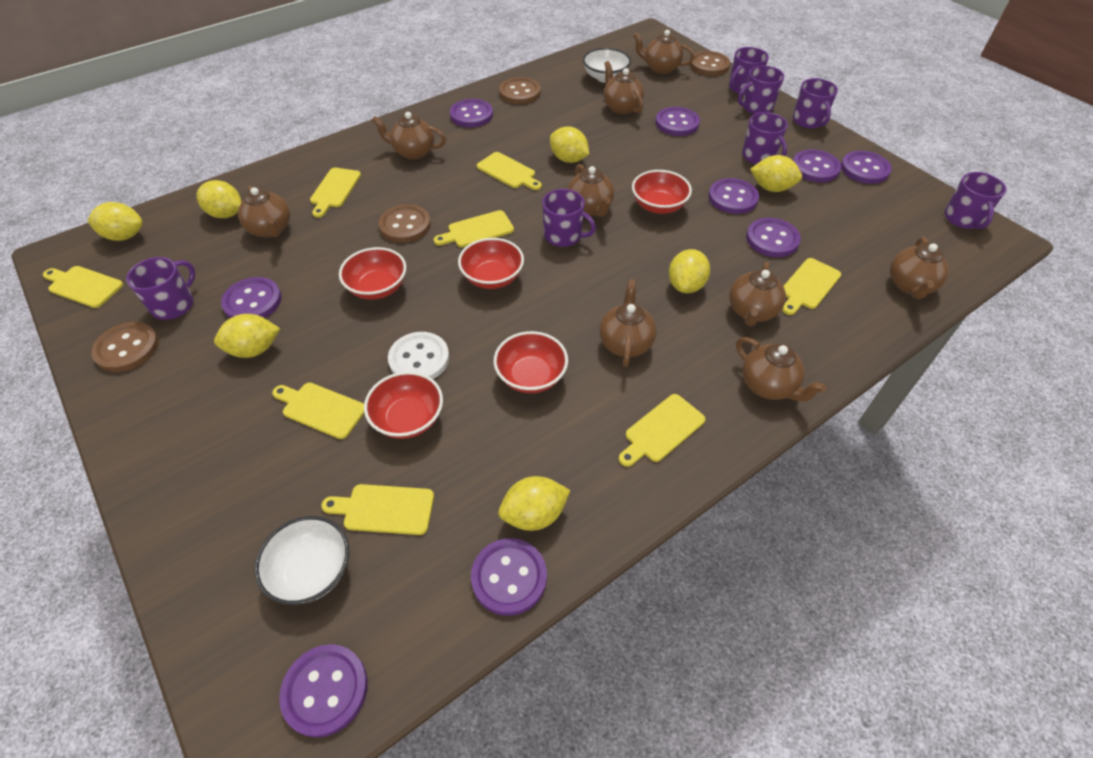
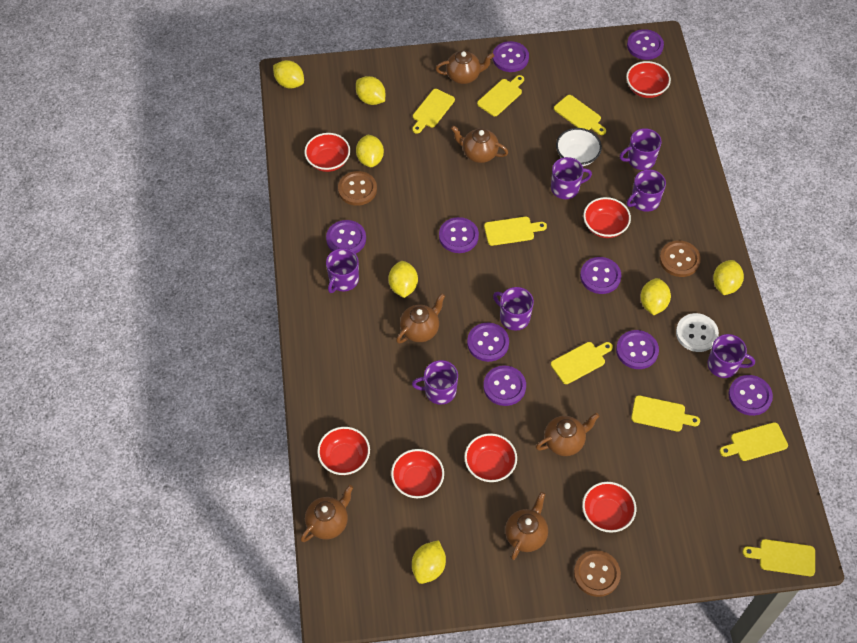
brown button: [91,322,159,372] [379,204,431,243] [499,77,541,104] [690,51,730,76] = 4 -> [338,171,377,206] [574,550,621,597] [660,241,701,277] = 3
brown teapot: [238,186,290,238] [372,112,446,160] [568,164,614,217] [599,279,657,367] [604,61,644,114] [633,30,695,74] [729,262,786,326] [736,337,826,401] [890,237,949,299] = 9 -> [300,485,353,542] [396,293,445,344] [435,51,494,84] [451,125,508,163] [505,492,548,560] [536,413,600,456] = 6
red bowl: [339,247,406,300] [364,371,443,439] [458,238,524,289] [494,331,568,393] [632,170,692,214] = 5 -> [304,133,350,172] [317,427,370,475] [391,449,444,498] [464,433,517,482] [582,482,636,533] [583,197,631,238] [626,61,671,98] = 7
white bowl: [254,516,349,605] [583,48,631,83] = 2 -> [556,128,602,166] = 1

